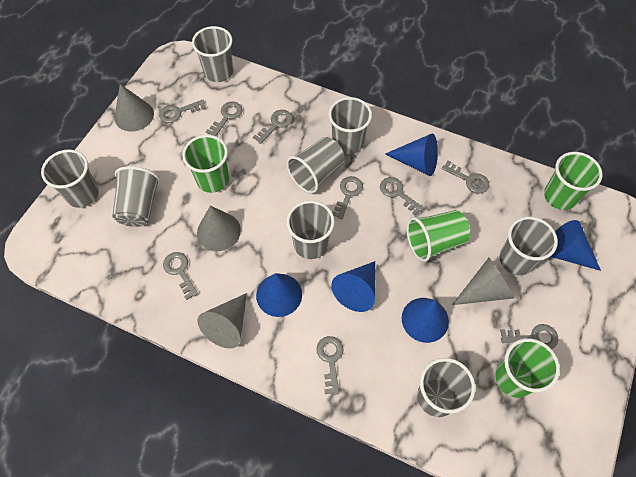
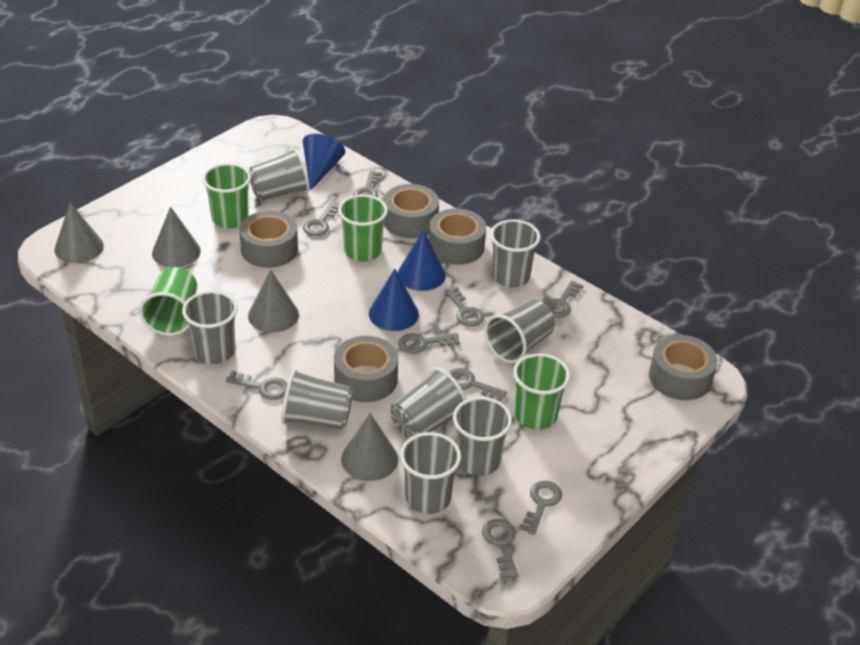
blue cone: [256,273,302,317] [331,261,375,312] [385,133,438,176] [402,298,449,343] [550,220,601,271] = 5 -> [303,134,345,190] [369,269,419,331] [398,230,446,291] = 3
grey tape: none = 0 -> [239,211,298,268] [334,336,398,402] [384,184,439,238] [429,208,486,265] [649,335,717,400] = 5

